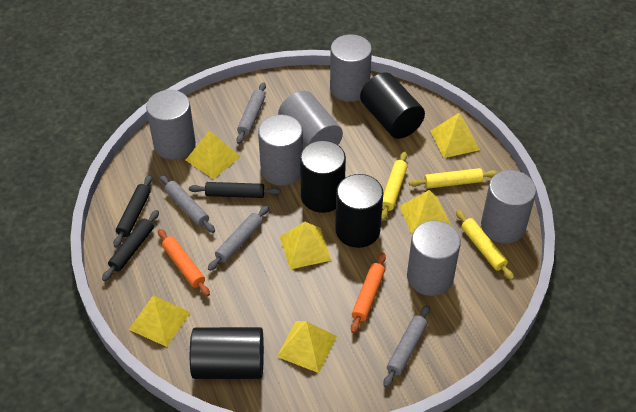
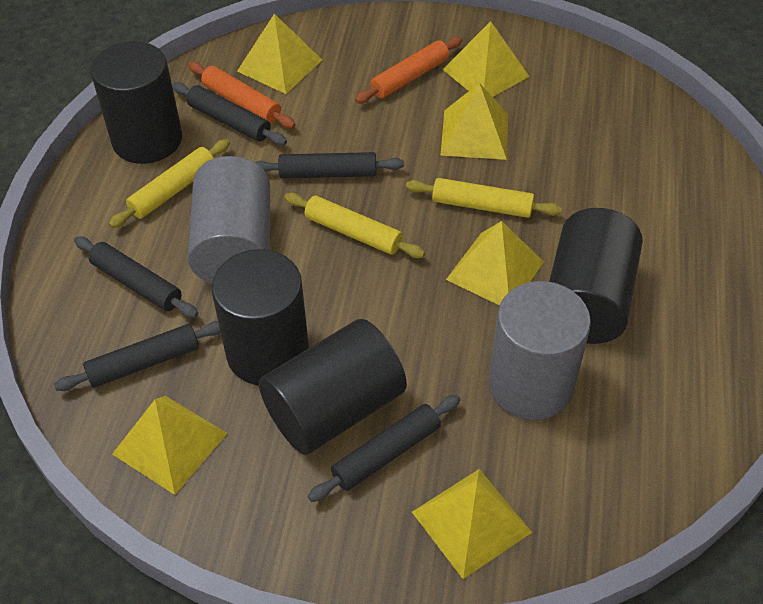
black rolling pin: [102,210,159,281] [114,175,152,247] [189,182,281,198] = 3 -> [54,321,221,391] [74,236,198,318] [172,82,287,145] [255,152,404,178] [308,395,461,502] = 5
grey cylinder: [146,90,196,160] [258,115,303,186] [278,91,343,149] [330,34,372,102] [407,220,461,296] [481,170,536,243] = 6 -> [188,156,270,284] [489,281,591,420] = 2
grey rolling pin: [159,175,215,233] [208,206,269,271] [236,82,266,144] [384,305,430,388] = 4 -> none = 0

